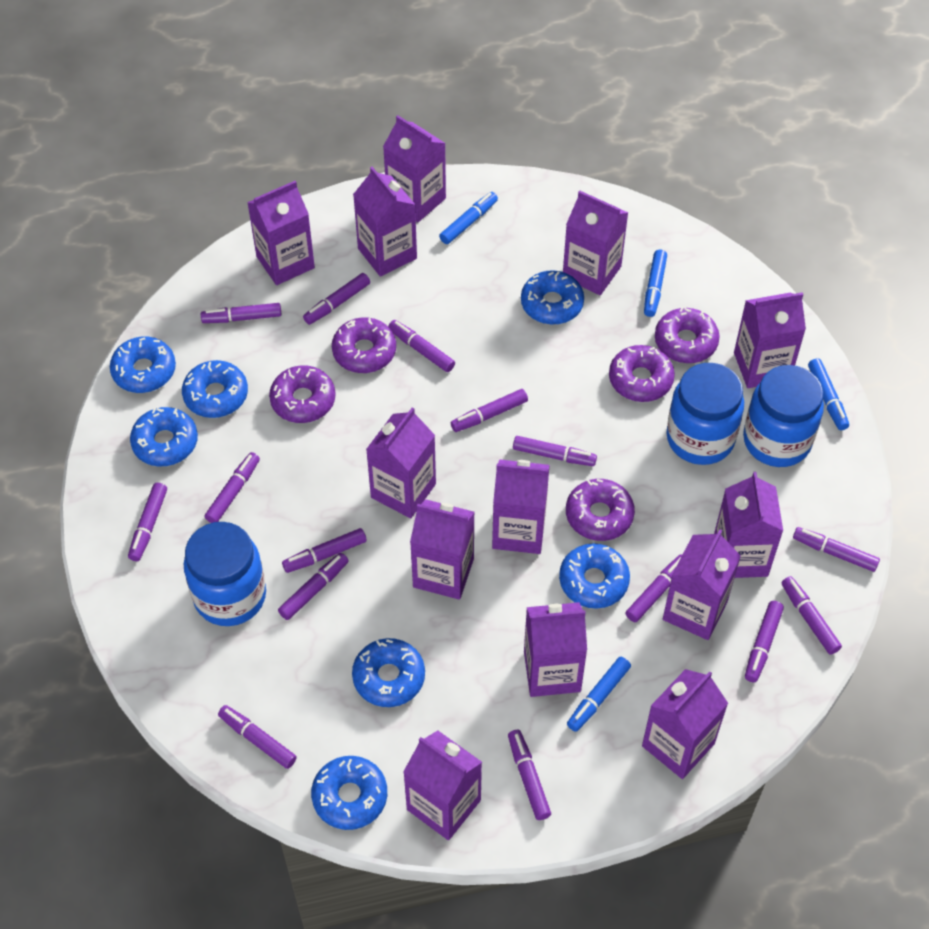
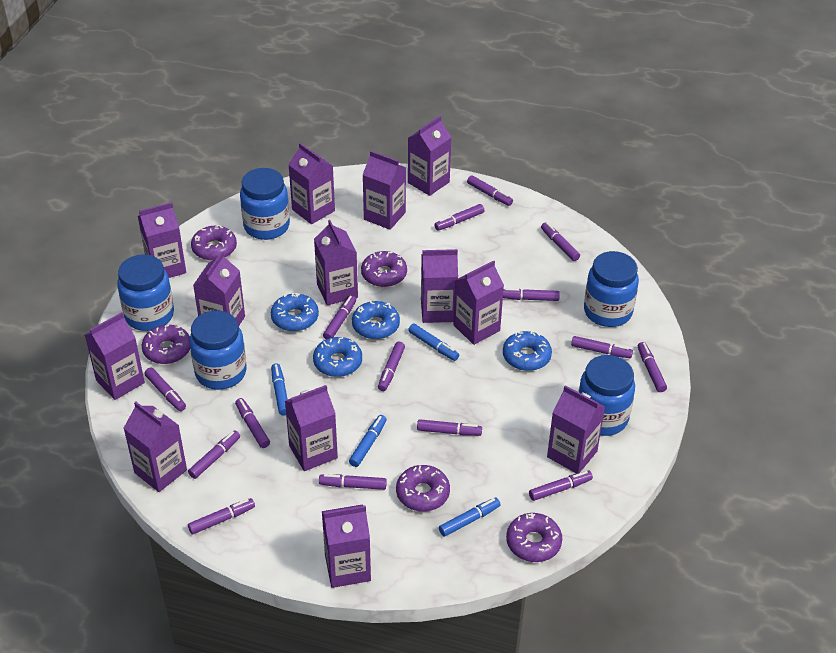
blue donut: [110,337,176,393] [130,407,198,466] [182,360,248,418] [311,756,387,830] [352,638,425,707] [521,270,584,325] [559,543,630,609] = 7 -> [271,293,319,331] [313,337,362,377] [352,301,400,339] [503,330,552,371] = 4
blue jar: [184,522,266,626] [666,363,744,465] [743,365,824,467] = 3 -> [117,255,174,331] [189,311,247,390] [240,168,290,240] [579,355,635,436] [584,251,639,327] = 5

